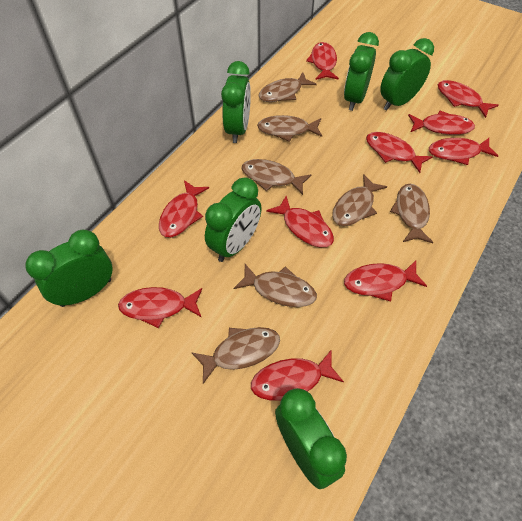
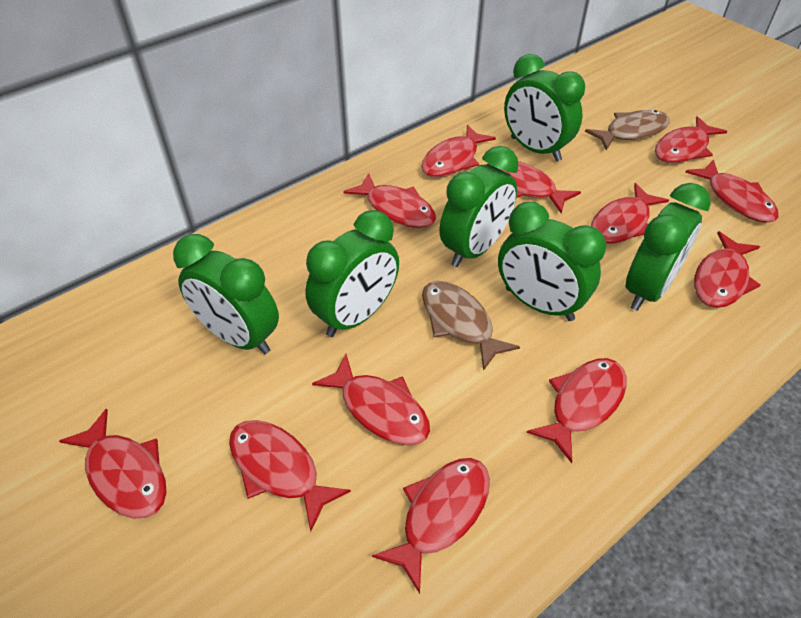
brown fish: [191,327,280,384] [233,264,317,307] [241,159,312,195] [257,115,322,142] [259,72,317,102] [332,174,387,226] [390,184,433,243] = 7 -> [422,281,520,371] [585,110,670,150] = 2
red fish: [118,287,202,328] [159,180,209,238] [251,349,344,400] [266,196,334,247] [306,42,339,80] [344,260,427,302] [366,132,432,173] [408,111,475,135] [429,138,498,165] [438,80,499,118] = 10 -> [59,408,167,518] [229,420,351,532] [312,354,430,445] [343,173,436,228] [372,458,490,594] [421,125,496,177] [487,161,581,214] [526,358,627,463] [591,183,669,244] [655,116,727,163] [685,160,779,223] [694,231,761,308] = 12

